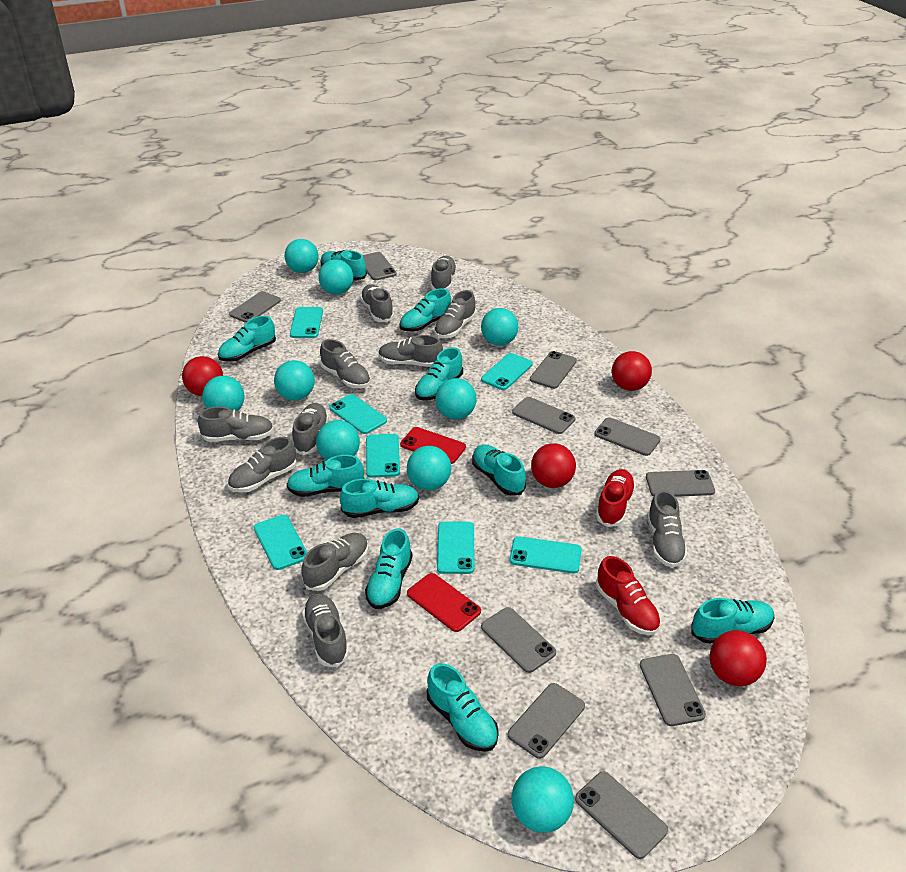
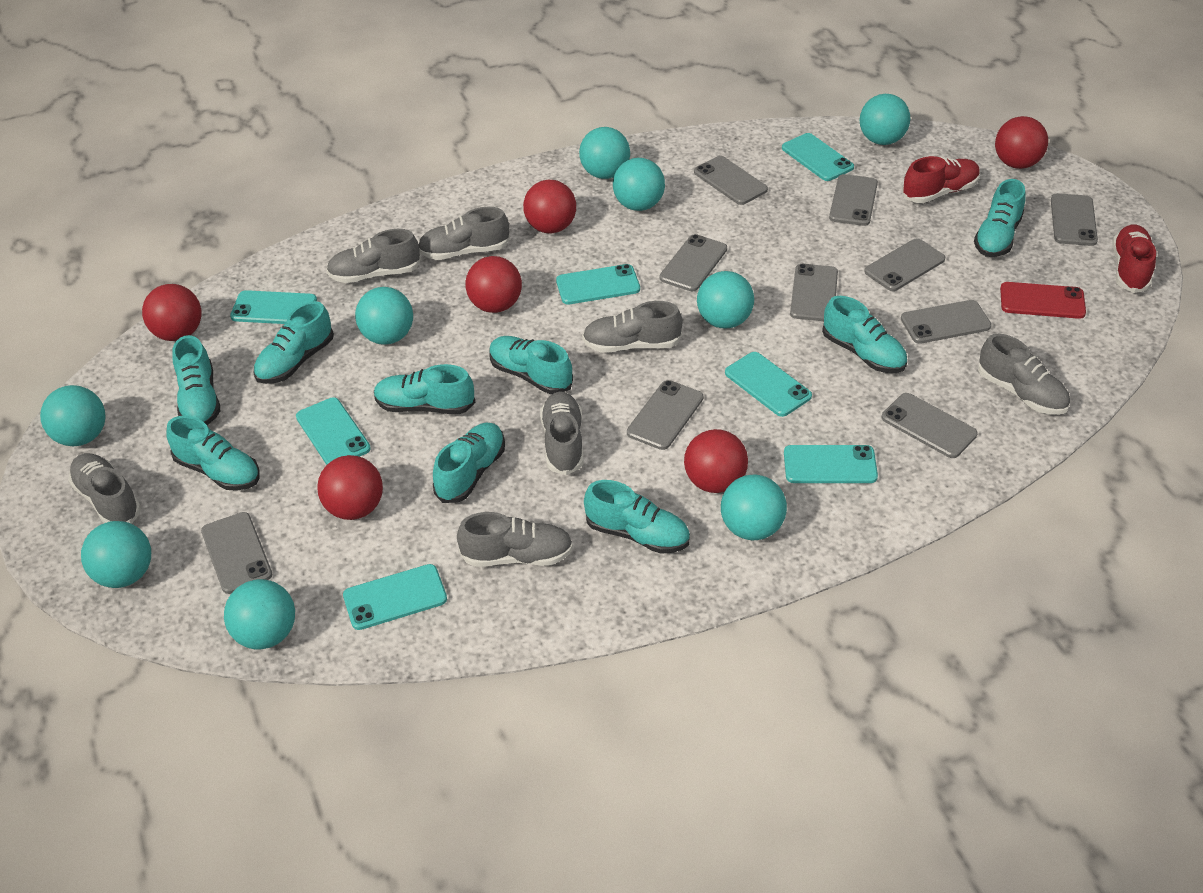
grey shoe: [198,407,274,442] [228,437,297,493] [292,403,329,455] [301,533,368,591] [302,594,349,667] [320,339,371,388] [360,284,394,322] [378,335,443,367] [431,256,457,290] [434,290,476,338] [647,490,688,568] = 11 -> [68,453,141,524] [326,229,421,283] [419,207,510,260] [457,512,573,566] [540,391,584,475] [582,301,682,353] [978,334,1070,415] = 7
red ball: [182,356,223,396] [531,443,576,488] [612,351,652,391] [710,630,767,686] = 4 -> [142,284,202,341] [317,455,383,520] [465,256,522,313] [523,180,576,234] [684,429,748,493] [995,116,1048,169] = 6
red phone: [400,427,466,464] [407,573,481,632] = 2 -> [1000,282,1086,319] = 1
turquoise shoe: [218,316,276,362] [287,455,364,497] [320,250,367,281] [340,479,419,518] [365,528,413,609] [400,288,451,332] [415,347,463,400] [427,663,499,752] [472,444,526,496] [691,598,775,644] = 10 -> [166,416,259,491] [172,335,220,425] [254,301,334,384] [374,364,476,414] [433,422,505,503] [489,336,573,394] [584,480,690,554] [822,296,907,373] [974,179,1026,257] = 9

